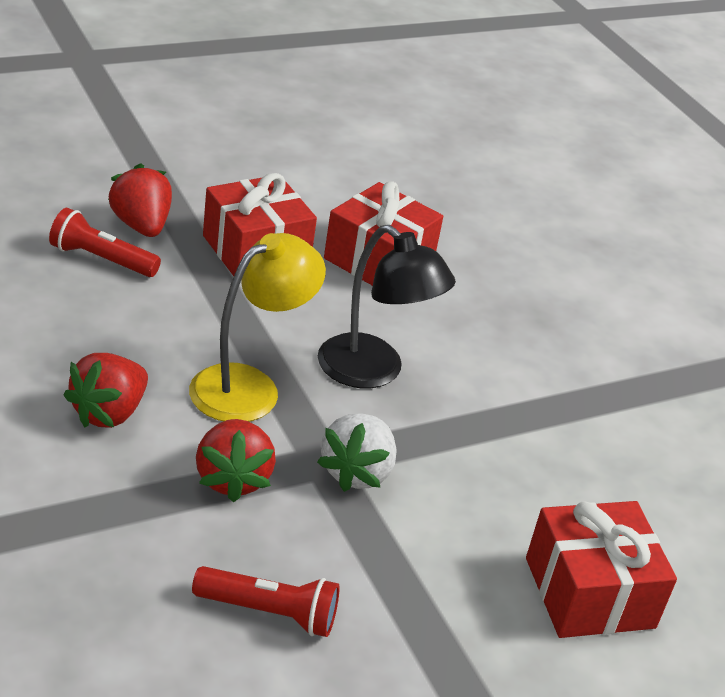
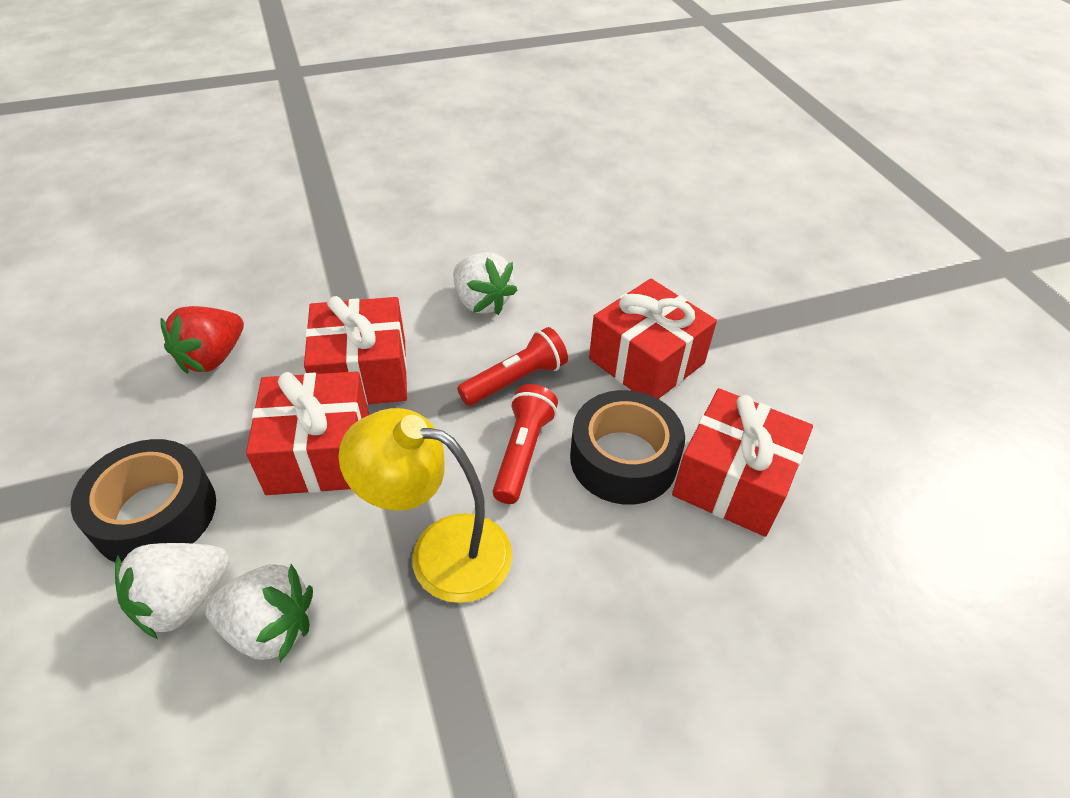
black lamp: [318,225,456,388] = 1 -> none = 0
black tape: none = 0 -> [71,439,216,562] [570,390,685,505] = 2
red gift: [203,173,317,276] [324,181,443,286] [526,501,677,638] = 3 -> [246,372,369,495] [304,296,407,405] [589,279,717,399] [672,388,813,537] = 4
red strawberry: [64,353,148,428] [108,163,172,237] [196,419,276,502] = 3 -> [160,306,244,374] = 1
white strawberry: [317,413,397,492] = 1 -> [115,543,229,639] [205,564,313,662] [453,252,518,315] = 3

